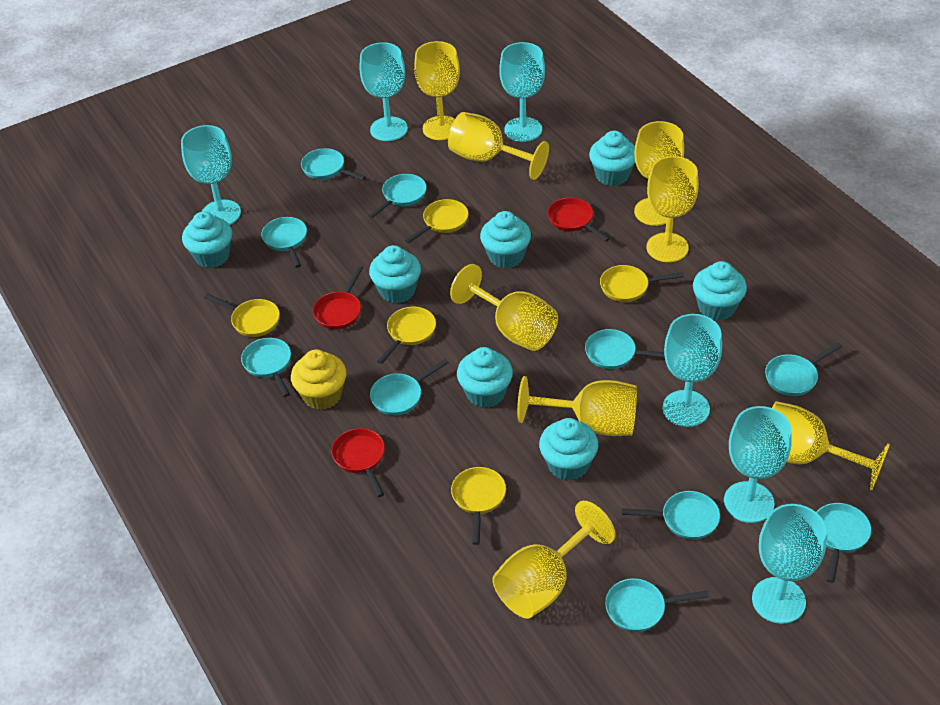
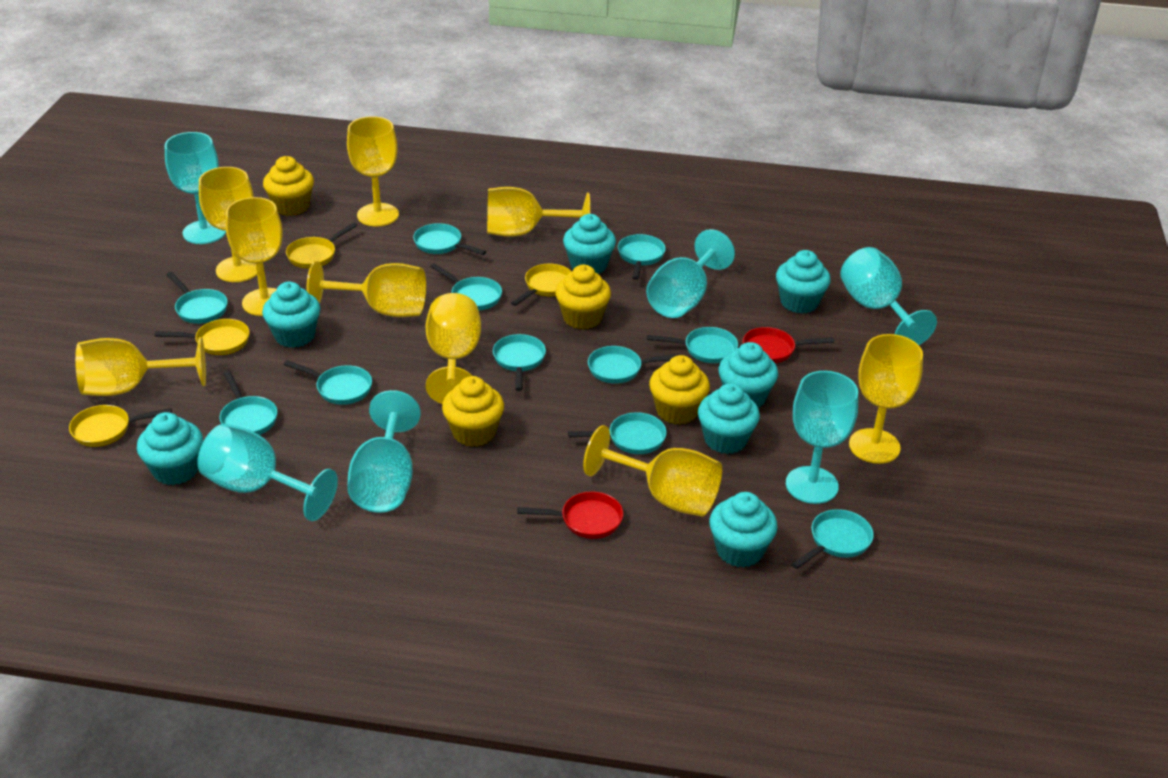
red pan: [313,266,363,330] [331,428,385,497] [547,198,610,242] = 3 -> [517,492,623,539] [743,327,834,363] = 2
turquoise pan: [241,338,291,397] [261,217,307,268] [301,148,366,180] [368,174,427,219] [370,359,449,416] [585,329,665,369] [605,578,709,632] [621,491,720,540] [765,342,842,396] [816,503,871,583] = 10 -> [166,272,228,324] [220,371,278,435] [284,360,372,405] [413,223,486,255] [430,263,502,310] [493,334,546,391] [568,412,667,454] [588,346,680,384] [618,234,666,280] [647,327,738,363] [792,509,874,569] = 11
yellow cupcake: [291,349,346,410] = 1 -> [263,156,314,216] [442,376,504,447] [555,265,611,329] [649,355,710,424] = 4
yellow goblet: [414,41,460,140] [448,112,549,180] [450,264,558,351] [492,501,616,619] [517,376,637,436] [634,121,684,226] [646,156,699,262] [772,401,890,491] = 8 -> [75,337,206,396] [199,167,257,282] [226,197,283,316] [307,261,426,317] [347,116,399,226] [425,293,481,404] [487,187,590,237] [583,425,722,516] [849,334,923,464] = 9
yellow pan: [204,293,280,337] [377,307,436,364] [405,199,469,244] [451,467,506,545] [600,265,684,302] = 5 -> [69,405,172,447] [155,319,250,355] [286,222,358,268] [511,264,572,306] = 4

